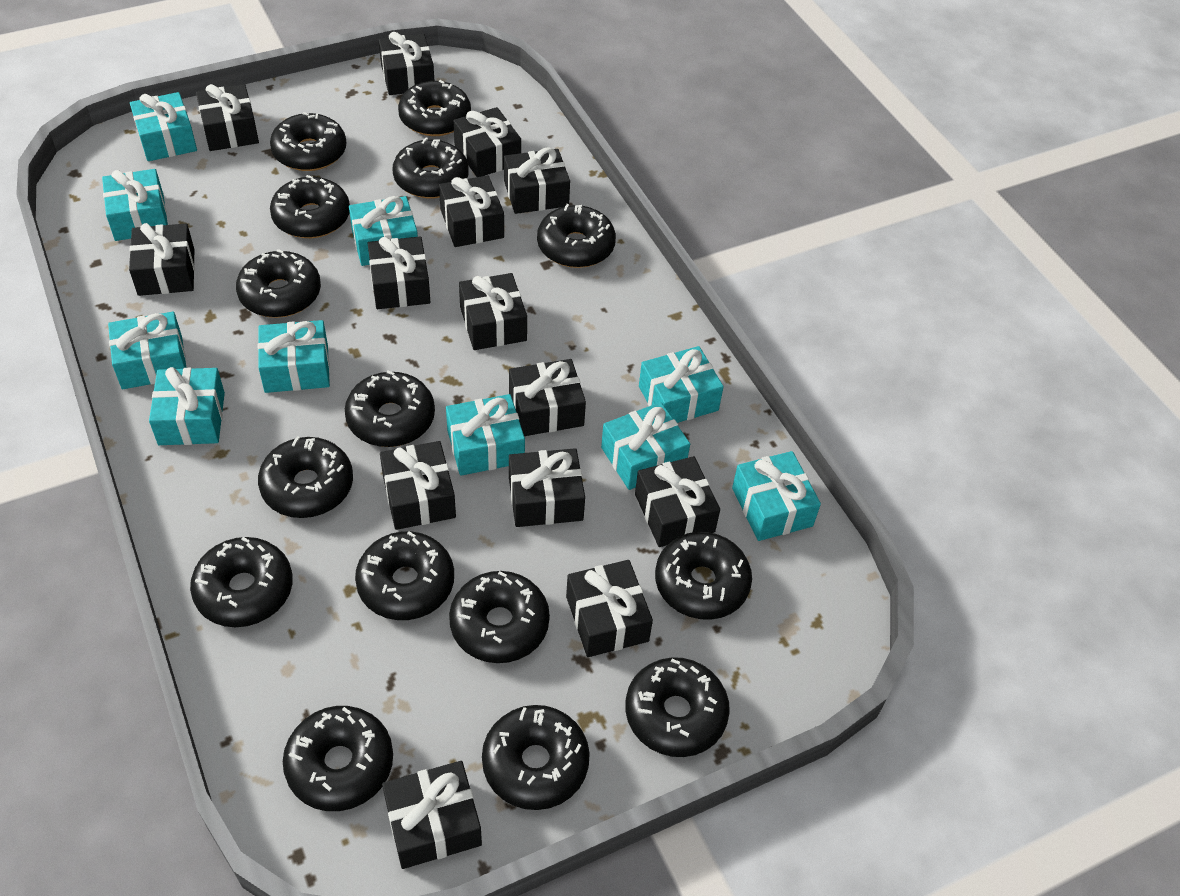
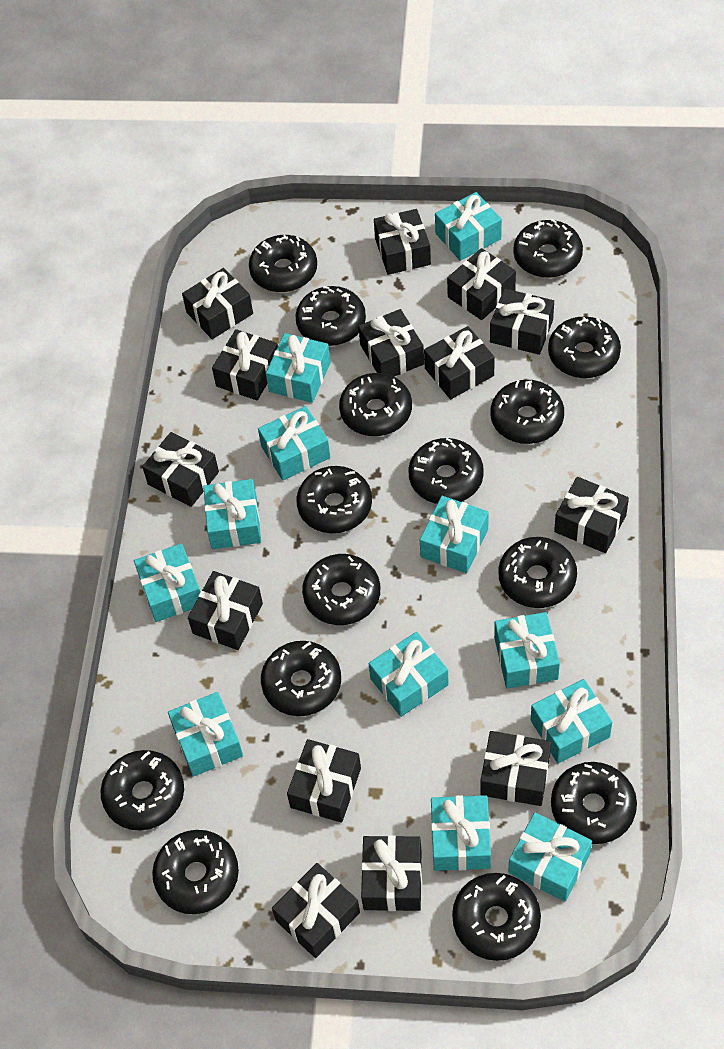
turquoise gift: [102,169,168,241] [108,312,186,389] [130,92,197,161] [149,367,225,445] [258,320,330,393] [349,196,418,266] [446,394,525,476] [601,402,690,490] [639,346,724,423] [732,451,821,541] = 10 -> [134,543,200,622] [168,692,243,777] [203,479,261,549] [258,406,330,480] [266,333,331,403] [369,632,449,717] [420,496,489,573] [431,795,491,871] [435,192,502,261] [494,612,560,689] [508,812,592,902] [531,679,612,764] = 12

